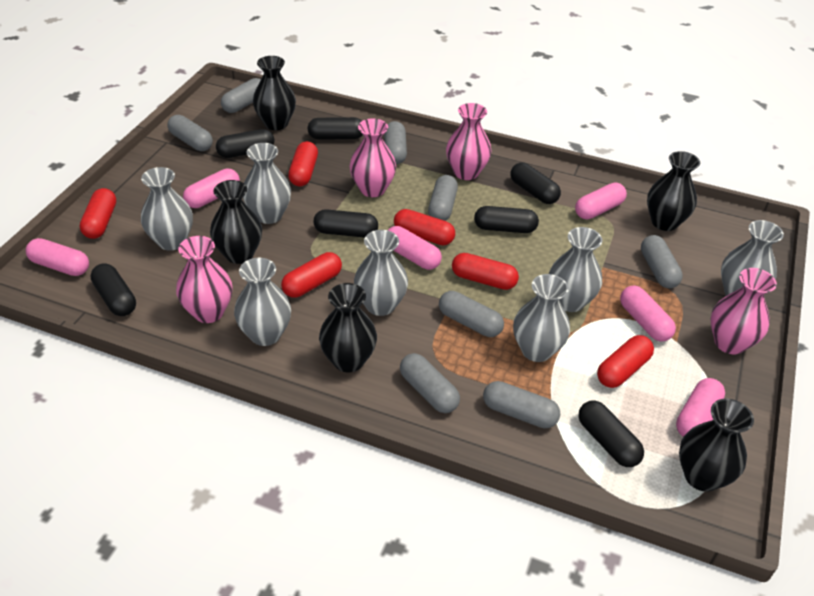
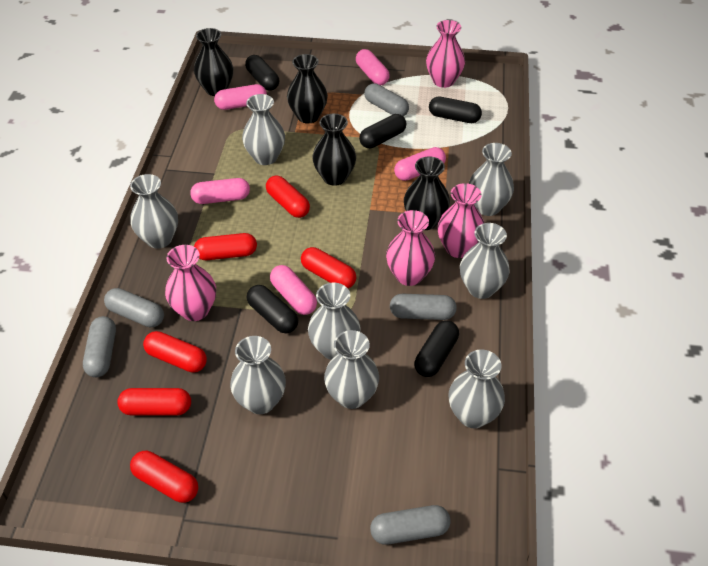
black capsule: [91,264,136,316] [216,129,275,158] [307,117,363,140] [314,209,378,238] [474,206,539,233] [511,163,561,204] [578,400,644,467] = 7 -> [245,55,279,91] [247,285,298,333] [359,114,406,148] [414,320,459,377] [429,97,482,123] = 5
black vase: [210,180,262,264] [253,56,296,130] [319,283,377,372] [647,151,700,231] [679,398,754,492] = 5 -> [194,28,233,96] [287,54,328,124] [312,113,356,186] [404,156,450,230] = 4
grey capsule: [167,115,213,151] [221,78,261,113] [384,121,407,164] [400,353,460,413] [428,175,458,221] [439,291,504,337] [483,381,560,428] [641,235,683,288] = 8 -> [83,316,116,377] [104,288,164,327] [364,83,409,116] [370,505,451,545] [390,294,457,320] = 5
grey vase: [141,167,193,251] [234,258,291,346] [243,143,291,224] [354,230,408,316] [513,274,570,362] [549,227,602,312] [721,220,784,296] = 7 -> [130,174,178,249] [230,336,286,414] [242,94,285,165] [308,283,361,360] [324,330,379,409] [449,349,505,428] [460,223,510,299] [469,143,514,216] = 8
pink capsule: [26,238,89,276] [183,169,240,208] [388,226,442,270] [575,182,627,219] [620,285,676,341] [676,378,725,437] = 6 -> [190,178,250,204] [214,84,267,110] [270,265,317,315] [356,49,390,85] [394,147,446,181] = 5

